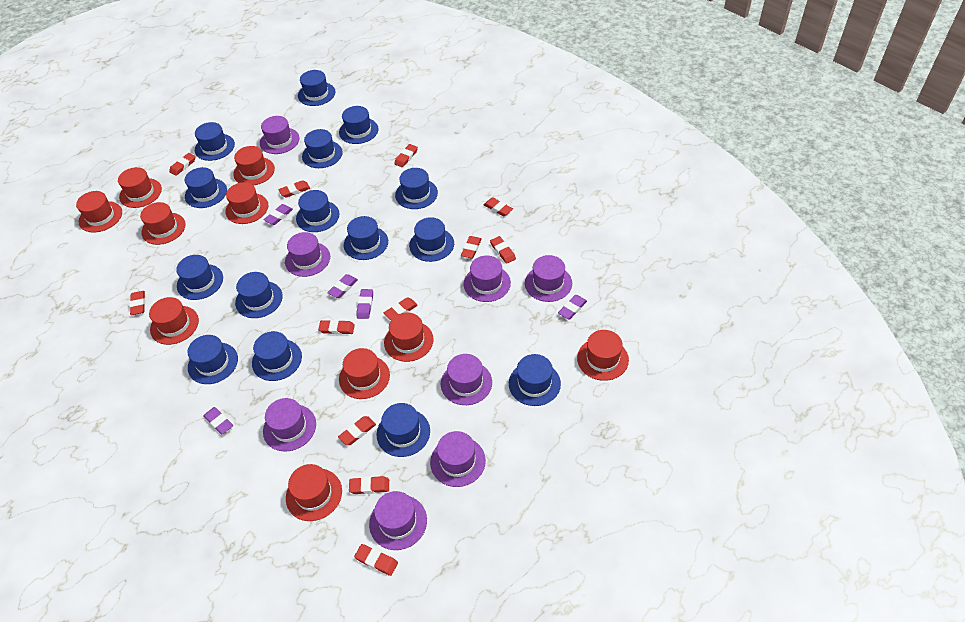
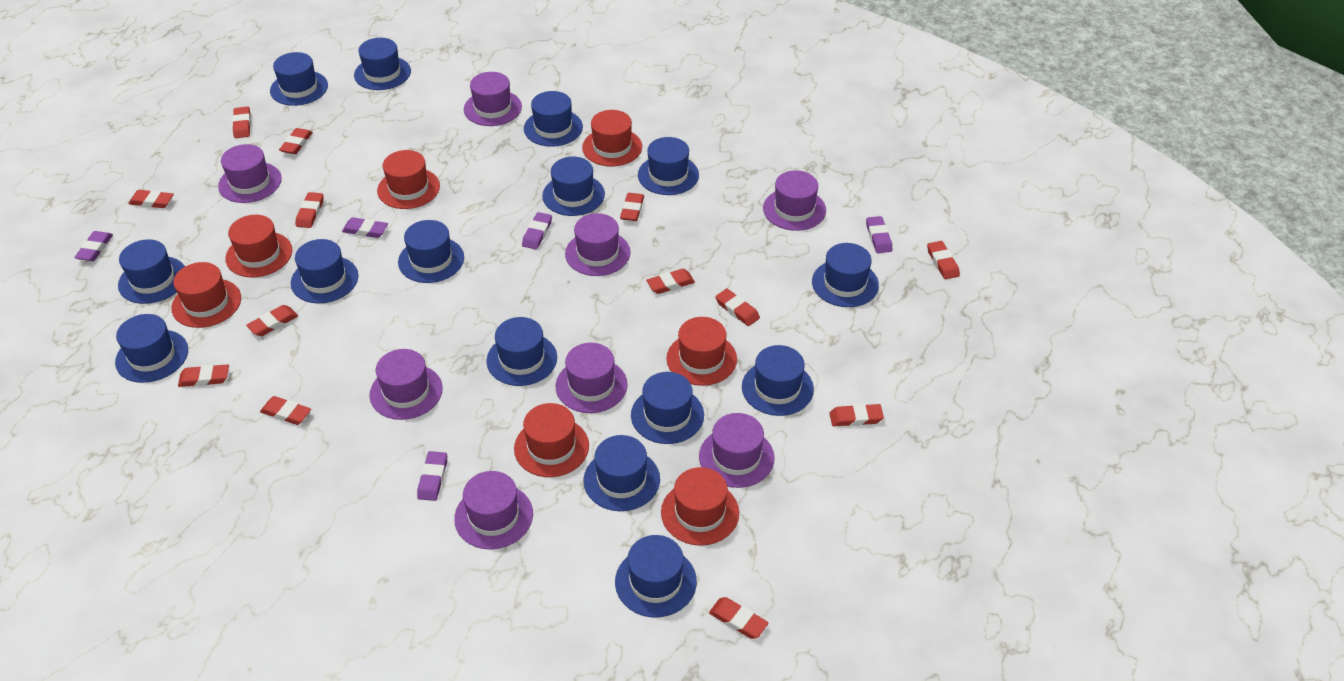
red eraser: [130,291,145,315] [169,153,196,176] [278,180,310,198] [318,320,355,334] [338,416,376,445] [349,476,389,494] [354,544,398,576] [384,297,418,320] [394,144,418,167] [461,236,482,259] [484,197,513,217] [490,236,516,264] = 12 -> [128,190,174,208] [178,364,229,387] [232,106,251,138] [246,305,298,336] [260,396,311,425] [279,128,313,154] [296,192,324,228] [620,193,644,221] [646,269,695,294] [709,597,768,639] [715,289,760,326] [829,404,884,426] [927,241,960,279] = 13
red hat: [76,191,122,233] [118,167,162,208] [140,202,186,245] [149,297,199,345] [225,182,268,224] [233,146,275,186] [286,464,342,521] [339,348,390,399] [384,312,434,362] [577,330,629,381] = 10 -> [171,262,241,328] [225,215,292,277] [377,150,440,209] [514,403,589,477] [582,110,642,167] [661,467,739,546] [666,317,737,386] = 7

